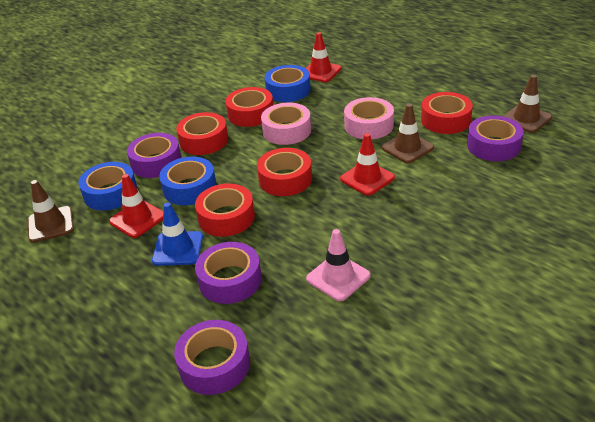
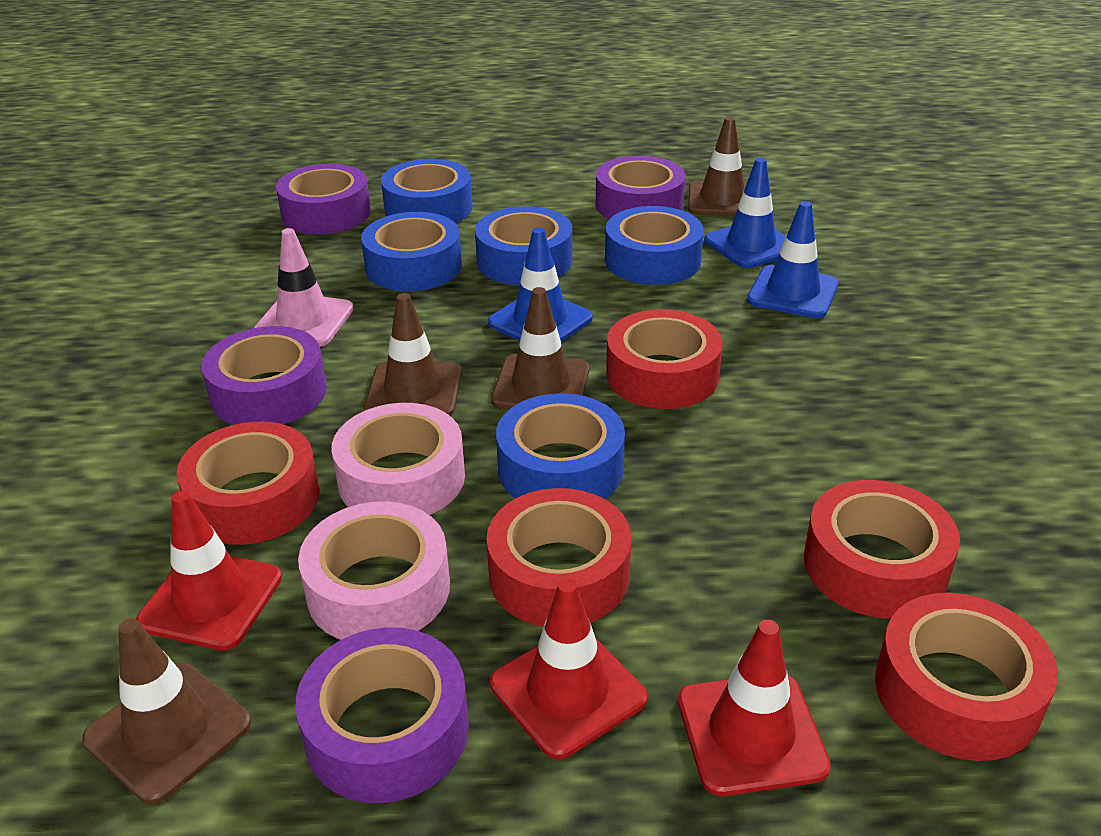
blue tape: [79,162,137,211] [159,157,217,205] [265,65,311,102] = 3 -> [361,212,462,291] [381,159,473,223] [475,206,572,285] [496,393,625,499] [605,206,704,285] = 5
blue traffic cone: [152,202,203,266] = 1 -> [488,228,593,342] [704,158,786,268] [747,201,839,318] = 3
brown traffic cone: [28,180,74,243] [382,104,434,163] [503,75,552,133] = 3 -> [82,618,251,804] [364,293,462,416] [491,287,589,410] [688,117,747,216] = 4

